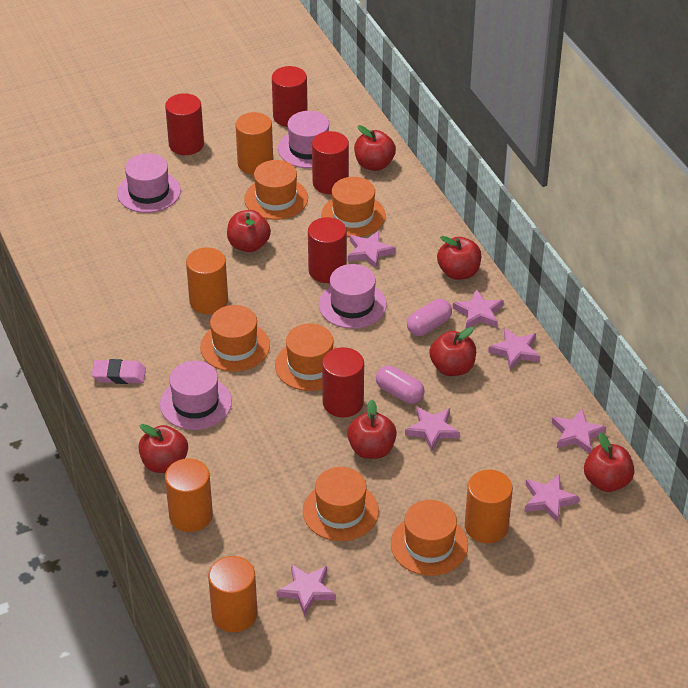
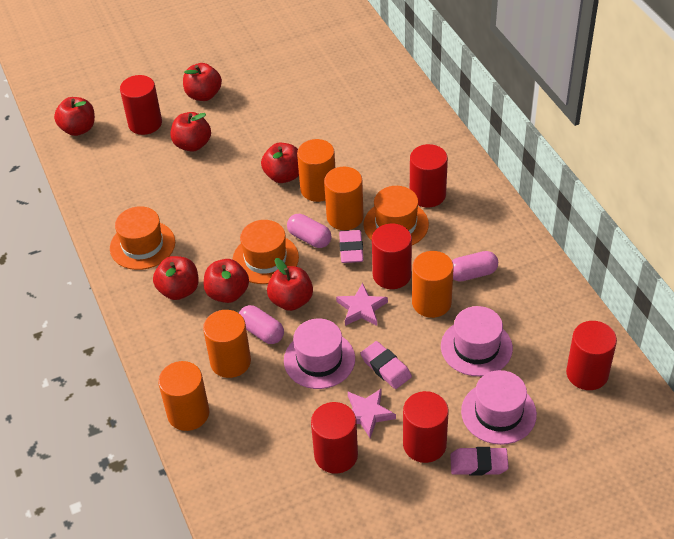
orange hat: [200,305,270,372] [244,160,308,220] [275,324,336,391] [303,467,379,541] [321,177,386,237] [391,500,468,576] = 6 -> [110,206,175,270] [232,220,299,284] [364,186,429,245] = 3
pink capsule: [376,366,425,404] [407,299,452,336] = 2 -> [239,305,284,344] [287,214,332,248] [452,251,498,282] = 3
pink eraser: [92,359,146,384] = 1 -> [339,230,364,263] [360,341,412,389] [450,447,509,476] = 3
pink hat: [117,153,181,213] [160,361,232,430] [278,111,329,168] [319,264,387,329] = 4 -> [284,318,355,389] [441,306,513,376] [461,370,537,445] = 3
pink star: [277,564,336,616] [348,231,396,269] [405,407,460,452] [453,289,504,328] [488,328,540,370] [524,474,580,523] [552,409,606,454] = 7 -> [336,283,388,326] [348,388,396,438] = 2
red cylinder: [165,93,204,155] [272,66,308,127] [308,217,347,283] [312,131,349,194] [322,347,364,418] = 5 -> [120,75,162,135] [311,402,358,474] [372,224,412,289] [403,391,449,463] [410,144,448,207] [566,321,617,390] = 6

